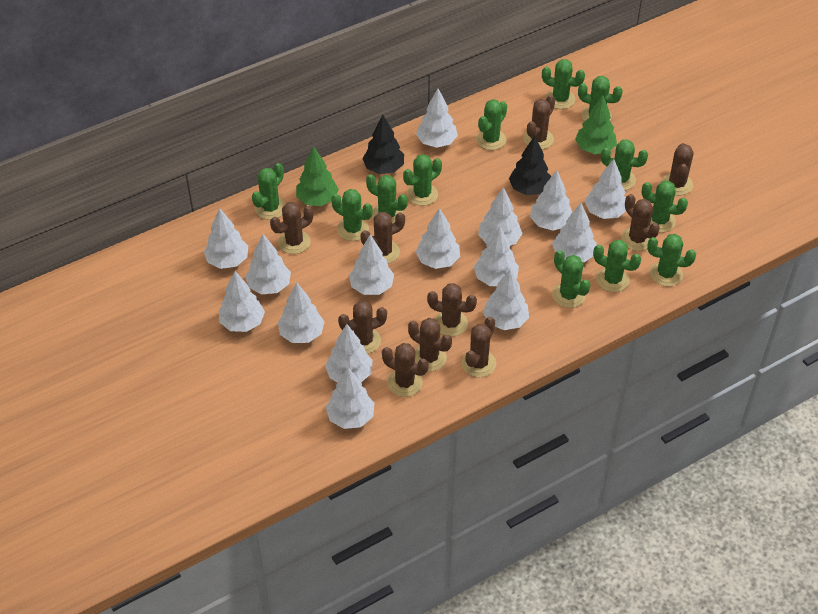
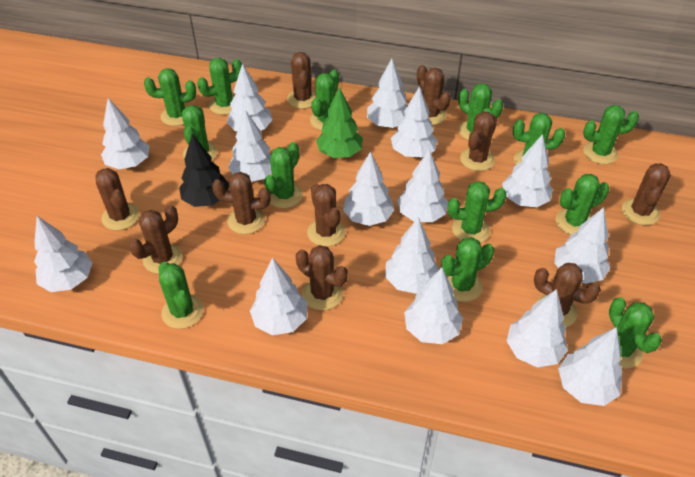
black tree: [362,115,404,174] [509,136,551,195] = 2 -> [179,134,229,207] = 1
green cactus: [252,163,286,220] [331,189,373,241] [366,174,408,224] [403,154,442,206] [476,99,507,150] [542,59,585,109] [552,250,591,308] [578,76,623,121] [593,240,641,292] [601,139,648,191] [642,181,688,232] [647,234,696,287] = 12 -> [144,68,196,126] [158,262,203,329] [182,105,217,161] [197,58,242,115] [264,142,303,208] [310,69,339,130] [441,237,494,302] [447,181,507,243] [458,83,503,140] [513,113,565,165] [556,174,609,235] [583,105,639,164] [609,297,662,369] = 13
green tree: [296,146,339,206] [575,95,617,154] = 2 -> [316,87,363,158] = 1

